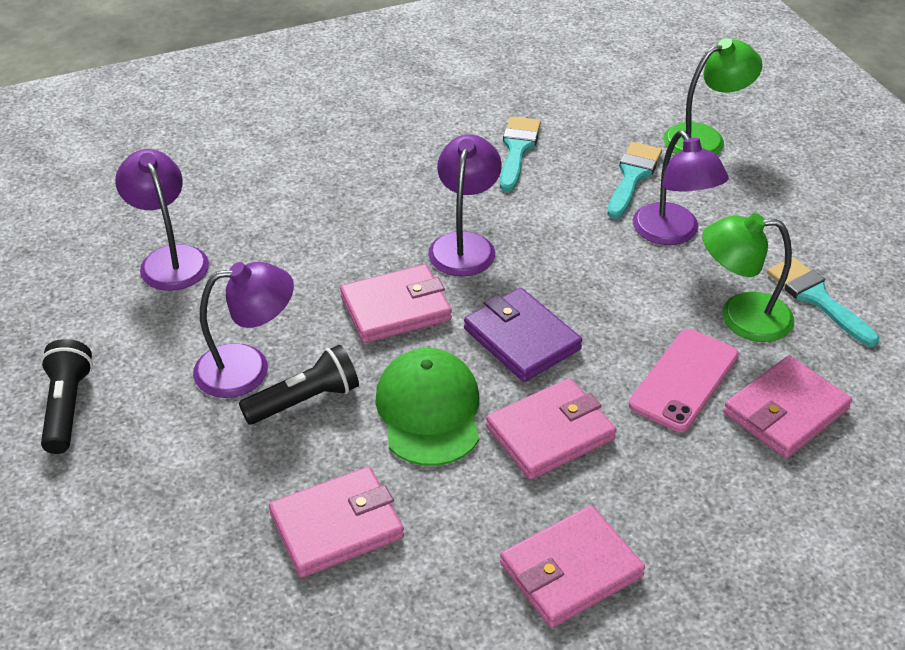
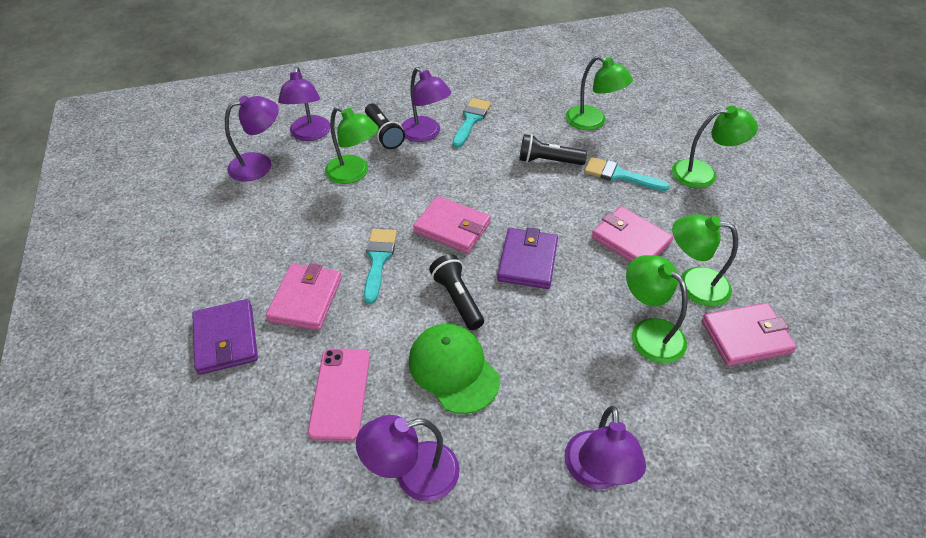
black flashlight: [41,339,93,454] [239,345,359,425] = 2 -> [365,103,405,149] [429,254,484,330] [519,134,587,165] = 3
green lamp: [663,38,763,155] [702,213,794,342] = 2 -> [325,106,379,184] [566,56,633,130] [626,255,688,364] [672,106,758,188] [672,214,738,307] = 5
pink wallet: [269,466,404,578] [340,264,452,343] [486,378,616,480] [500,505,645,628] [723,356,852,459] = 5 -> [266,263,342,330] [413,196,491,253] [591,206,673,262] [702,303,797,366] = 4
purple lamp: [115,149,209,291] [193,262,294,398] [428,135,502,277] [632,131,729,245] = 4 -> [225,96,279,181] [278,66,330,141] [356,415,460,502] [401,67,451,142] [564,406,646,489] = 5
purple wallet: [464,288,582,382] = 1 -> [192,299,258,375] [497,227,558,289] = 2

